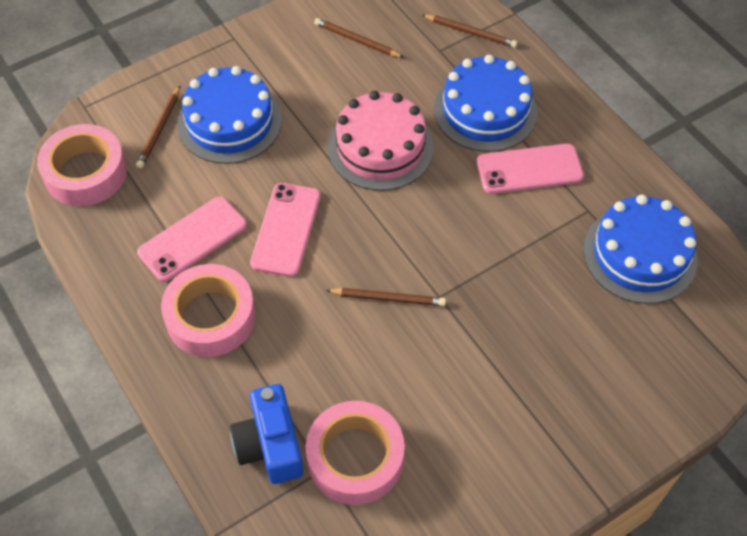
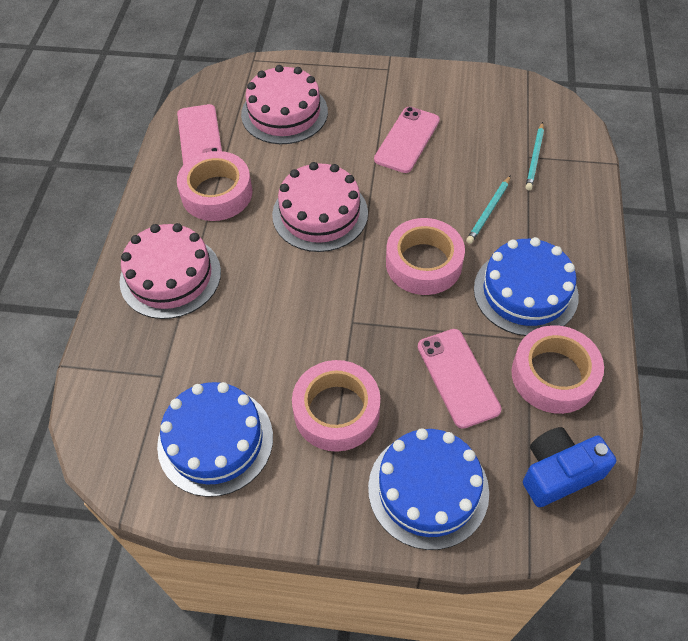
brown pencil: [136,86,180,169] [314,18,404,58] [326,288,446,306] [423,14,517,48] = 4 -> none = 0
pink cake: [328,91,434,191] = 1 -> [120,223,221,319] [241,65,328,144] [272,162,368,252] = 3
pink tape: [37,124,127,206] [161,264,256,357] [306,401,405,505] = 3 -> [177,151,252,221] [292,360,380,452] [386,218,465,295] [512,325,604,414] = 4
turquoise pencil: none = 0 -> [466,175,511,244] [526,122,544,190] = 2

